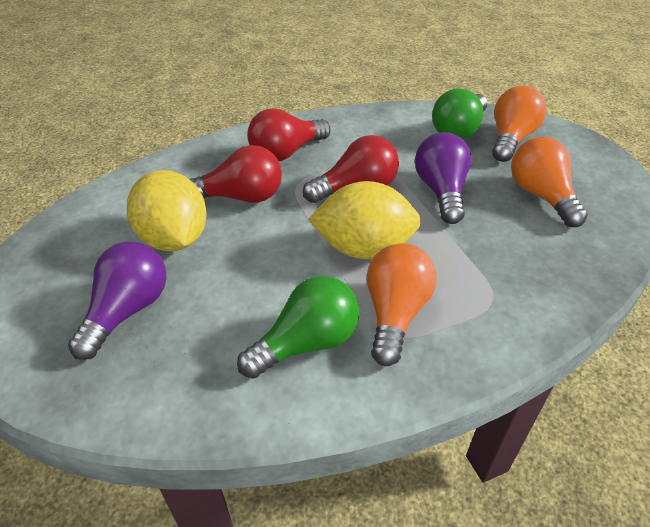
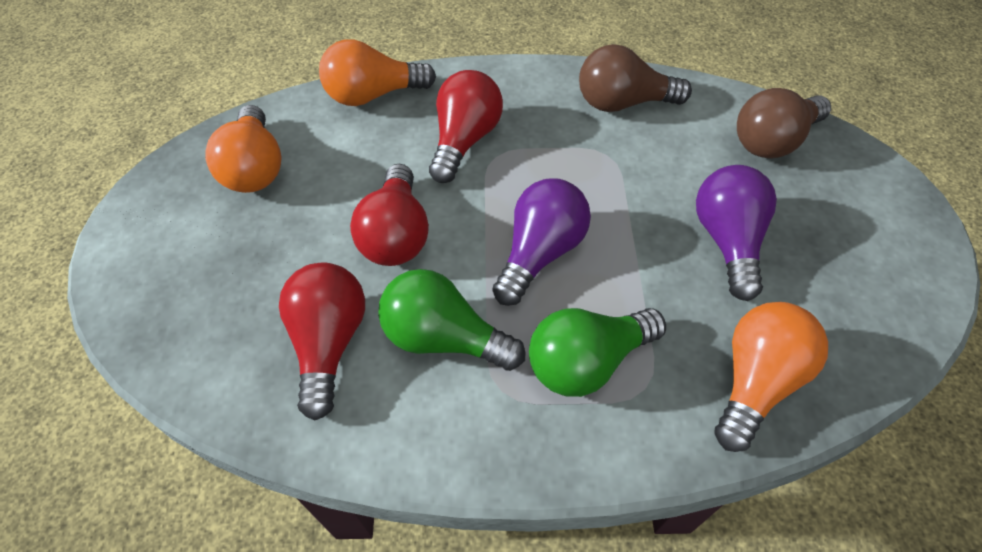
brown light bulb: none = 0 -> [579,44,692,112] [737,88,831,159] = 2
yellow lemon: [127,170,207,251] [308,181,421,259] = 2 -> none = 0

